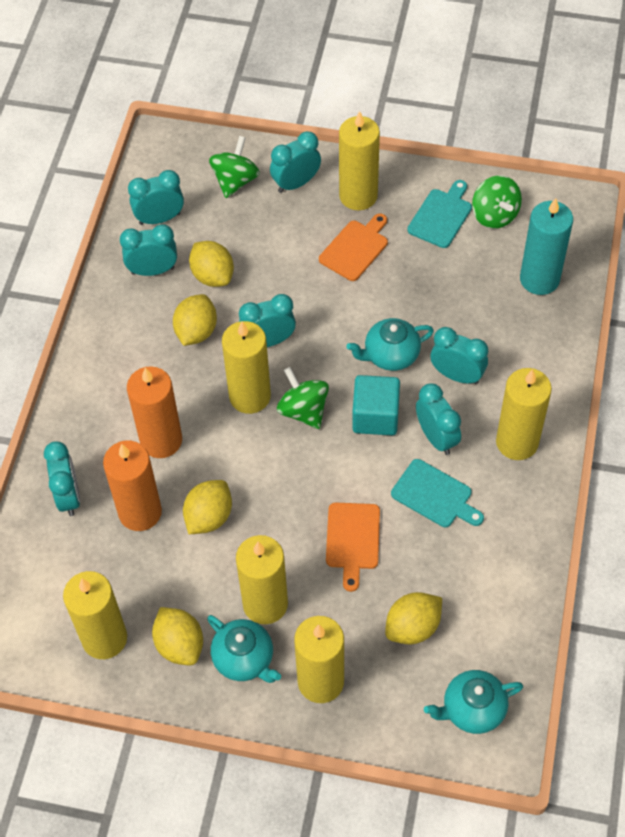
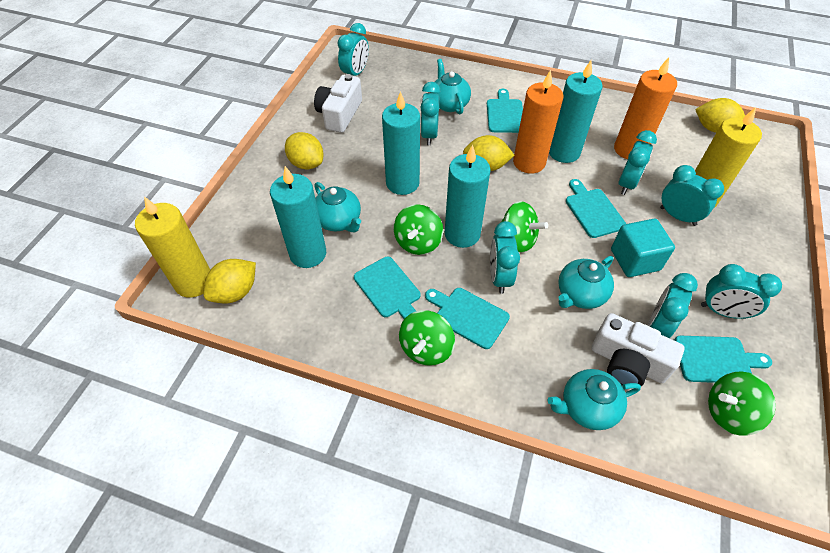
green spinning top: [209,136,260,198] [277,367,329,429] [472,175,522,229] = 3 -> [394,204,443,255] [399,310,455,366] [501,201,548,252] [708,371,776,436] = 4
orange cutting board: [319,214,388,281] [326,502,380,592] = 2 -> none = 0
turquoise candle: [520,198,573,295] = 1 -> [270,166,326,268] [382,91,420,195] [445,144,491,248] [549,60,603,163] = 4
turquoise cutting board: [391,459,484,527] [407,180,472,248] = 2 -> [354,257,420,319] [425,288,510,349] [487,89,523,133] [566,179,626,238] [674,336,772,383] = 5
turquoise teapot: [207,615,281,683] [346,318,434,371] [424,670,523,734] = 3 -> [314,182,361,232] [430,59,471,115] [547,369,641,430] [558,256,614,309] = 4
white camera: none = 0 -> [314,74,362,133] [592,313,685,386] = 2
yellow candle: [63,571,127,659] [222,321,271,414] [236,535,288,624] [294,616,344,703] [339,111,380,211] [496,368,552,460] = 6 -> [135,196,210,298] [695,107,762,208] = 2
yellow lemon: [152,607,203,665] [173,294,217,346] [183,480,232,534] [189,241,234,287] [385,592,442,644] = 5 -> [203,259,256,304] [285,132,324,170] [463,135,514,171] [695,98,745,133] = 4

